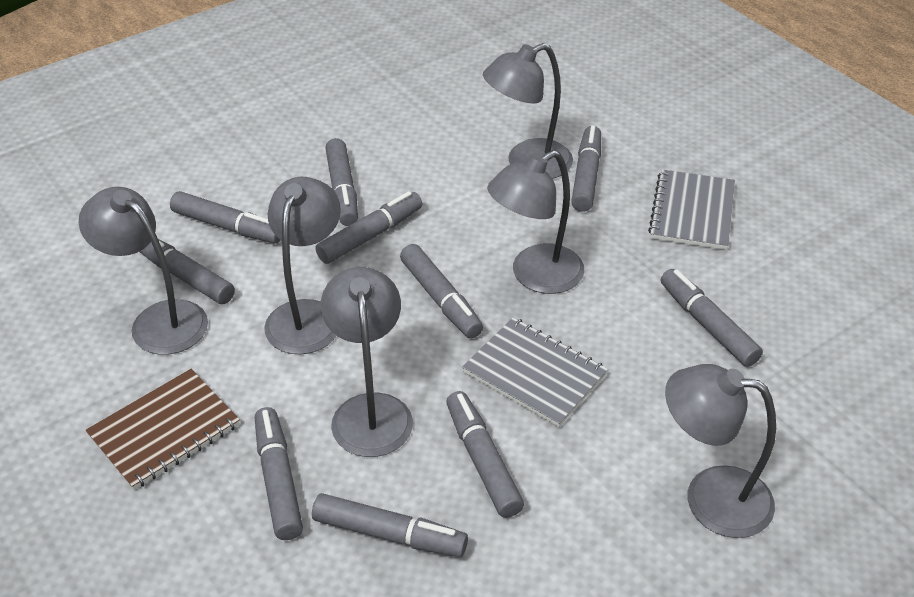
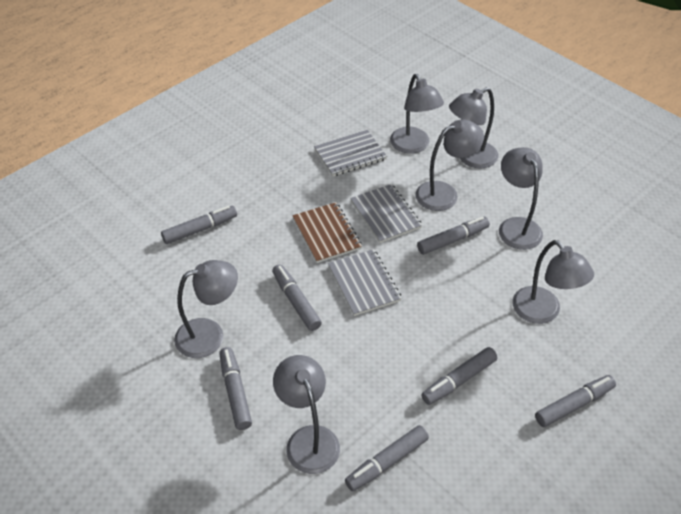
grey lamp: [79,187,208,355] [264,177,341,355] [321,267,413,457] [483,43,573,179] [487,150,584,294] [665,364,776,538] = 6 -> [174,260,238,358] [273,355,340,474] [390,74,444,154] [415,120,484,211] [449,87,498,169] [499,147,543,250] [512,240,594,324] = 7
grey marker: [139,239,235,304] [170,191,280,244] [255,407,303,540] [312,493,468,557] [315,191,422,264] [325,138,358,226] [400,244,483,338] [446,391,524,518] [571,125,601,212] [661,269,763,367] = 10 -> [161,205,237,244] [219,347,252,430] [272,264,322,331] [345,425,429,491] [417,216,490,255] [422,347,497,405] [535,375,616,427] = 7
grey notebook: [462,318,608,427] [648,169,735,250] = 2 -> [314,130,387,177] [328,249,402,316] [350,184,422,243] = 3

